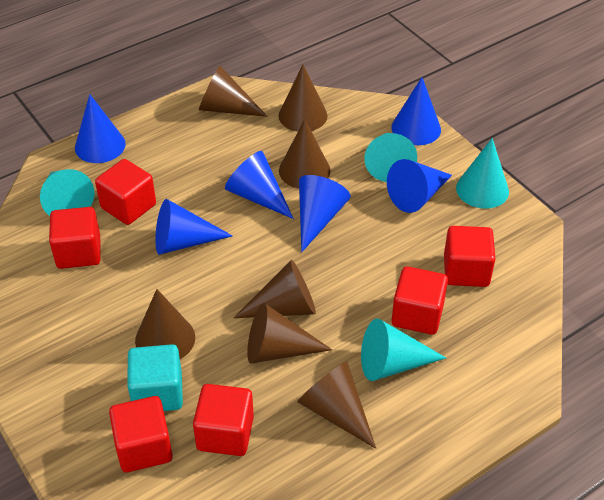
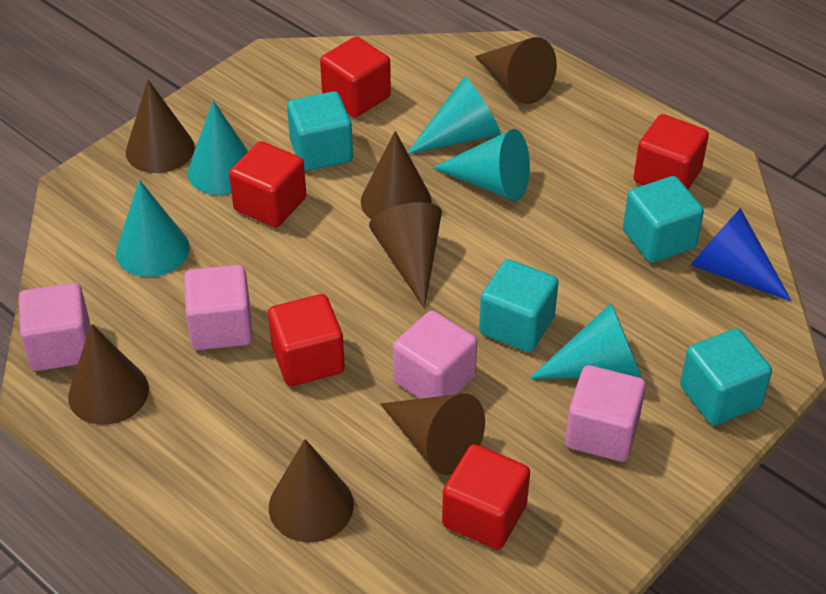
blue cone: [75,94,126,163] [155,199,232,255] [225,151,294,219] [299,175,351,252] [387,159,452,213] [391,77,441,145] = 6 -> [690,208,792,301] = 1
pink cube: none = 0 -> [19,283,90,371] [184,265,253,350] [393,311,477,399] [565,365,646,462] = 4
red cube: [49,207,101,269] [95,159,156,225] [109,396,173,472] [193,384,254,456] [392,266,448,335] [444,226,495,287] = 6 -> [229,141,306,228] [268,294,345,386] [320,37,391,117] [442,444,530,550] [633,114,709,189] = 5
turquoise cone: [40,169,94,216] [361,319,446,381] [364,133,417,182] [456,138,509,209] = 4 -> [116,180,190,277] [188,101,248,195] [407,76,501,154] [432,129,530,201] [529,303,642,379] = 5
turquoise cube: [127,344,183,411] = 1 -> [287,91,353,171] [479,259,559,352] [623,176,704,263] [680,328,772,425] = 4

